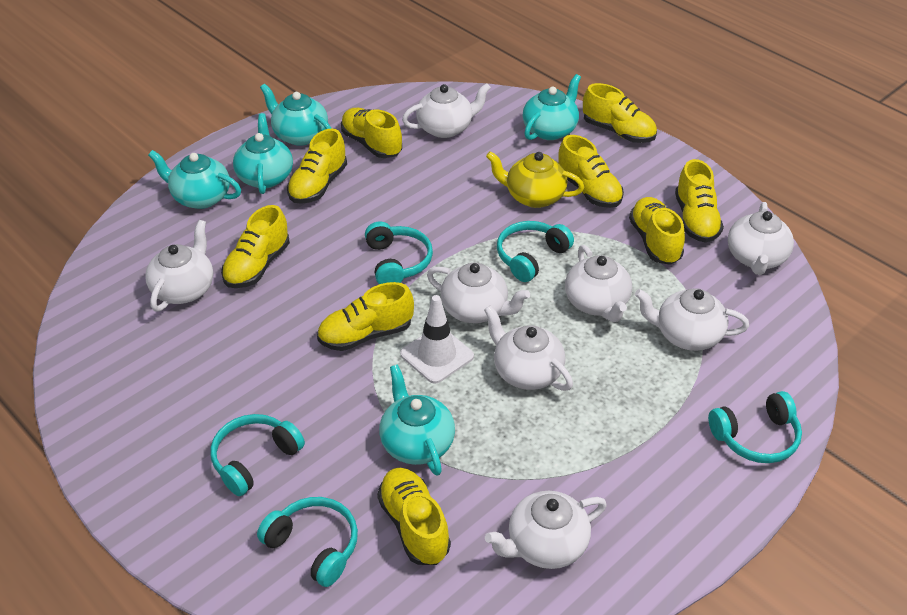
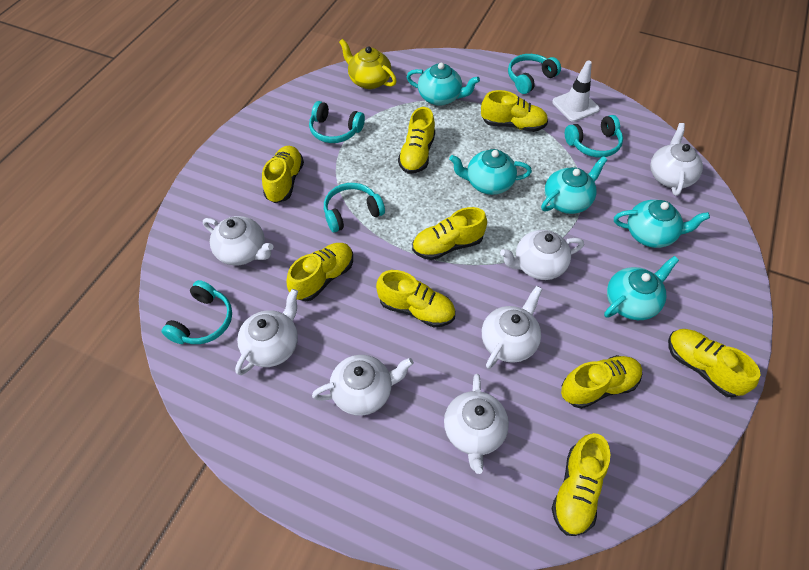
white teapot: [145,220,213,312] [402,83,491,138] [427,263,530,323] [484,305,573,391] [485,491,607,569] [565,245,632,322] [635,288,749,351] [728,202,794,275] = 8 -> [203,216,273,266] [235,289,298,375] [312,355,414,416] [444,374,509,474] [482,286,542,369] [500,230,584,280] [650,123,703,196] = 7

